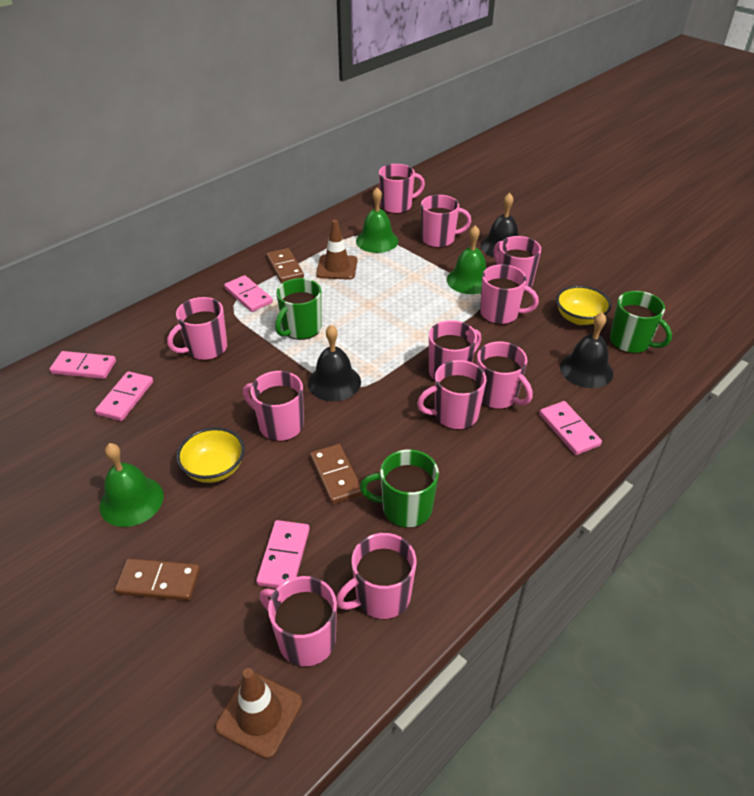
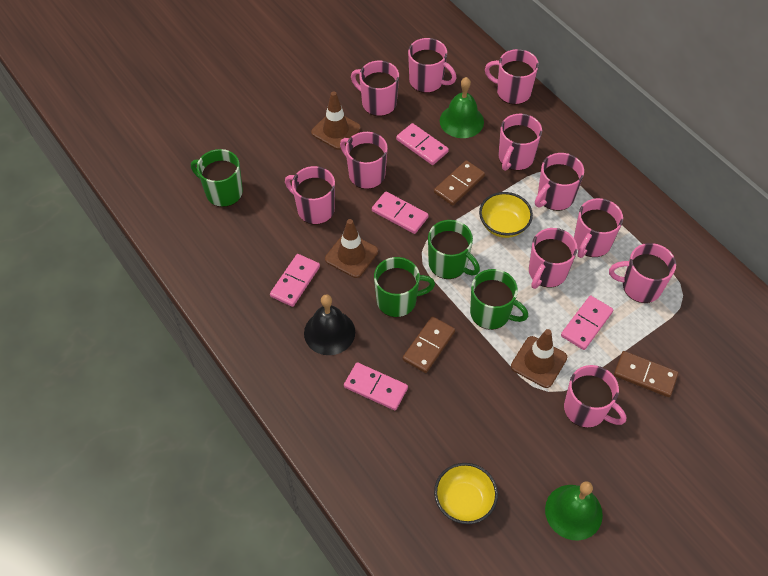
black bell: [308,325,361,401] [481,193,518,257] [560,312,613,388] = 3 -> [304,294,355,355] = 1
brown traffic cone: [215,668,302,759] [316,220,357,280] = 2 -> [311,91,361,150] [325,219,378,278] [511,329,567,388] = 3
green bell: [100,443,164,527] [356,187,398,253] [447,225,486,294] = 3 -> [440,77,484,138] [545,481,603,540] = 2
green mug: [275,278,322,340] [360,449,439,528] [610,291,672,354] = 3 -> [191,149,243,207] [374,257,435,317] [428,220,480,279] [470,269,528,330] = 4

